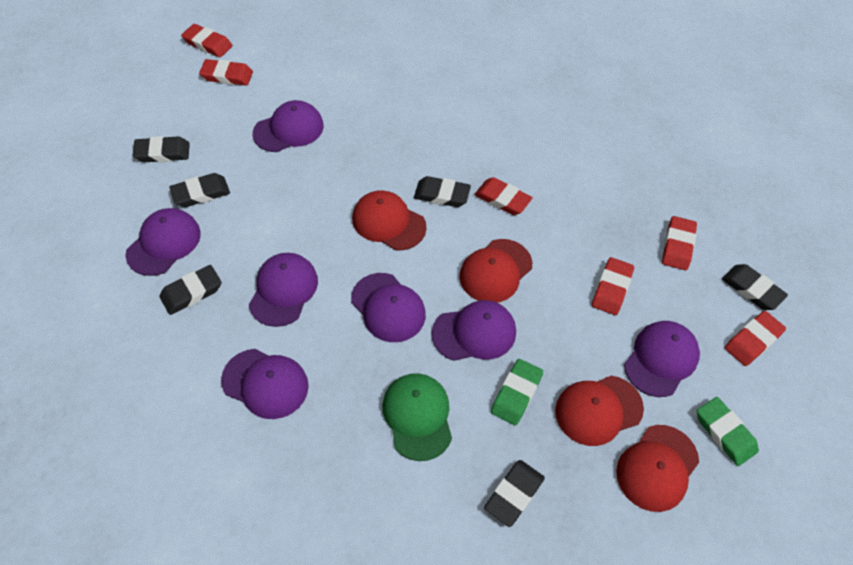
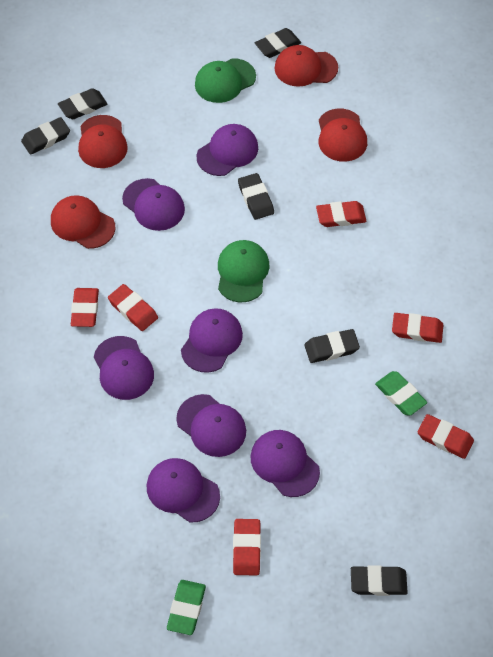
green cap: [382,373,452,461] = 1 -> [195,58,256,103] [218,240,269,302] = 2

